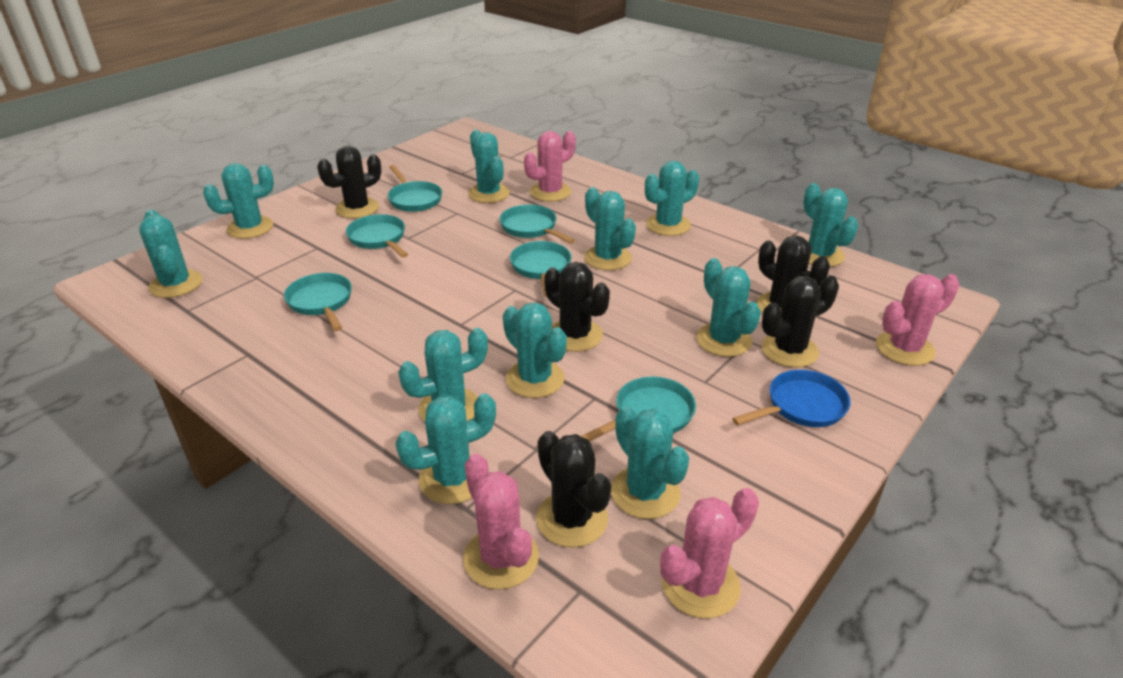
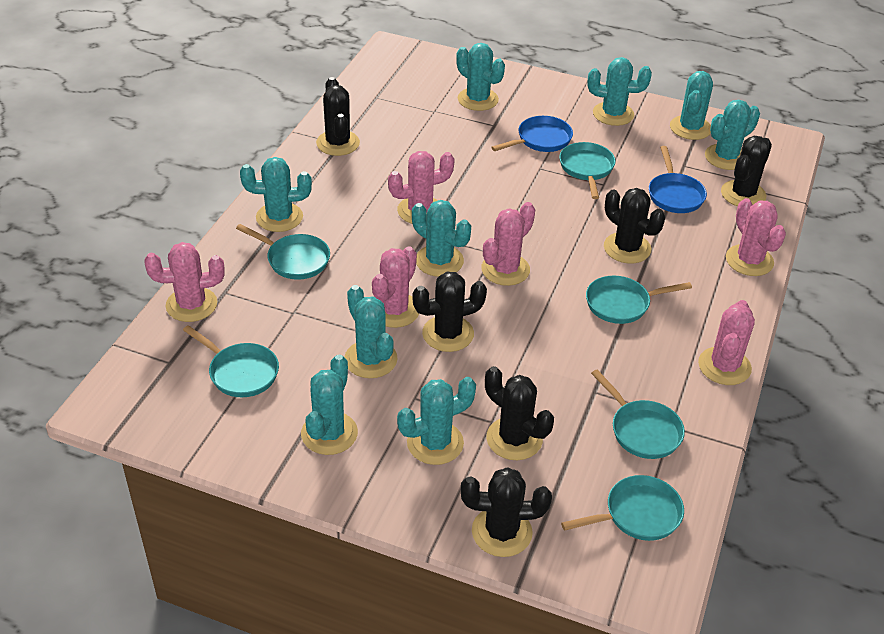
black cactus: [317,146,382,218] [536,431,611,548] [544,262,610,352] [757,236,830,313] [761,276,839,367] = 5 -> [316,77,360,156] [412,272,487,352] [461,467,552,557] [485,366,554,460] [604,188,665,264] [721,136,772,206] = 6
blue pan: [732,370,851,427] = 1 -> [491,116,573,152] [649,146,707,213] = 2
pink cactus: [463,454,539,589] [524,131,576,202] [660,488,759,618] [876,274,960,366] = 4 -> [144,242,225,322] [372,246,419,328] [388,151,455,224] [481,202,535,286] [698,300,755,385] [726,198,786,276] = 6
turquoise cactus: [139,209,202,298] [203,163,274,239] [395,393,496,504] [398,328,488,422] [468,130,510,203] [503,302,567,398] [584,187,636,270] [611,406,689,519] [645,161,699,236] [696,258,761,357] [803,183,858,267] = 11 -> [240,157,312,232] [301,355,358,455] [344,285,398,378] [397,377,476,465] [412,200,471,277] [456,43,505,111] [587,57,652,126] [670,71,713,140] [705,100,760,170] = 9

